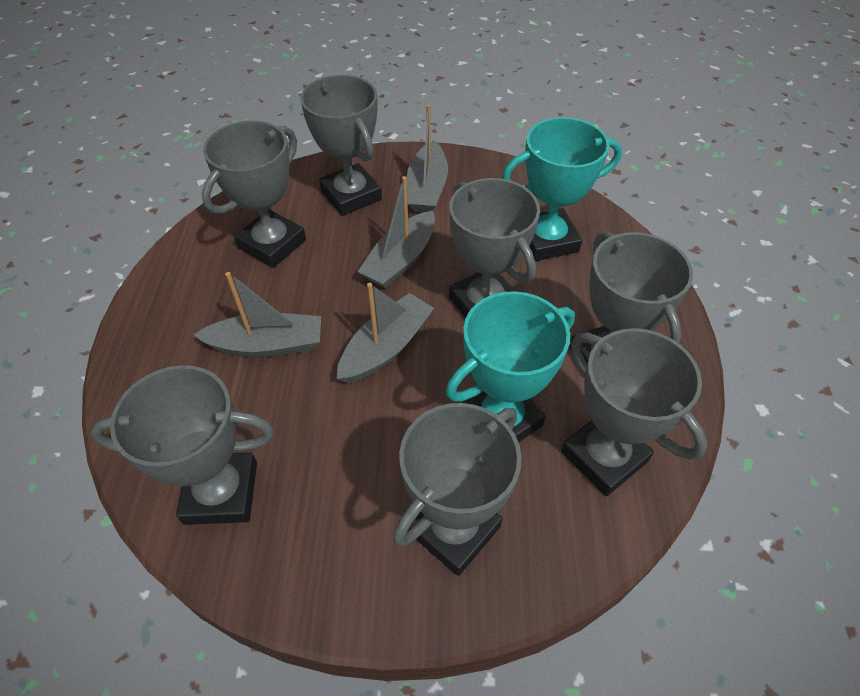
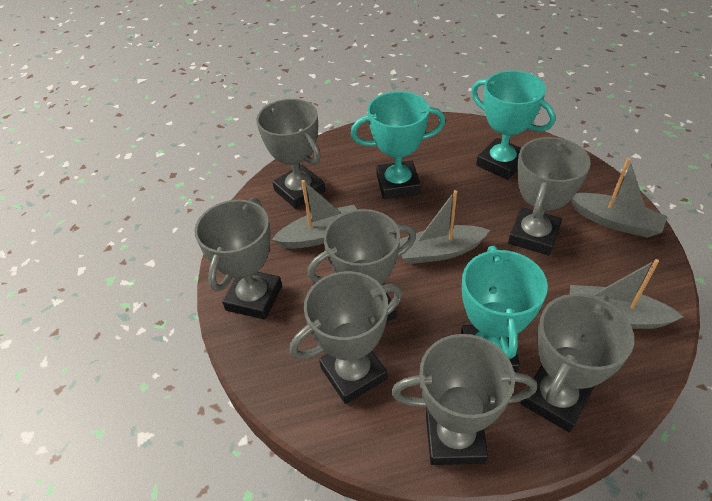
turquoise trophy: [446,291,575,443] [502,117,622,261] = 2 -> [351,91,446,199] [461,246,548,373] [471,70,555,180] = 3

